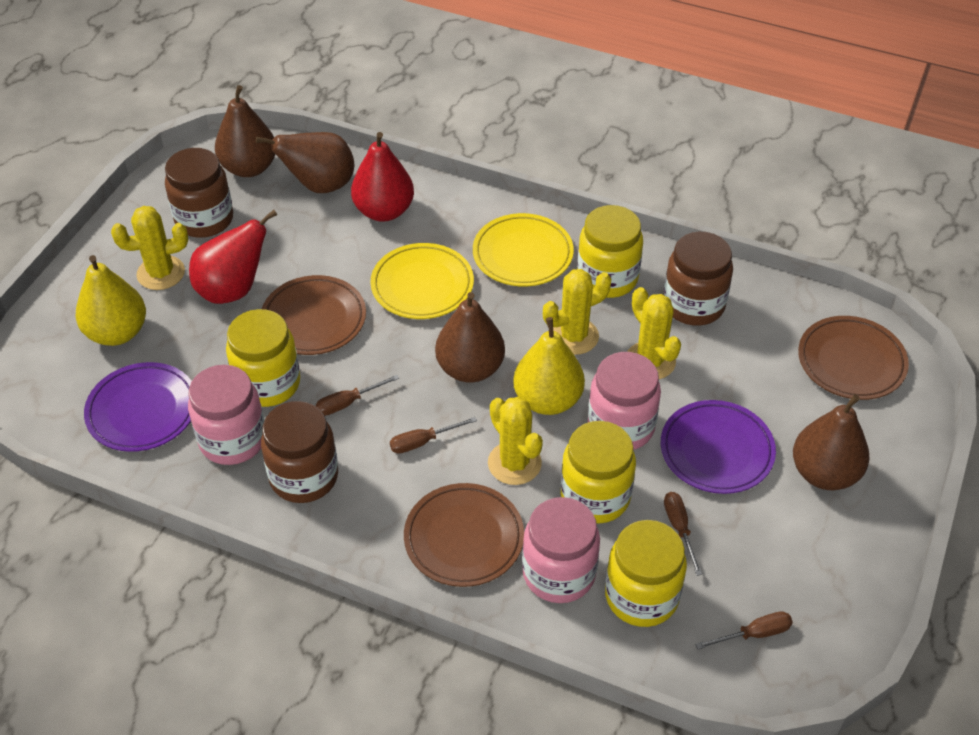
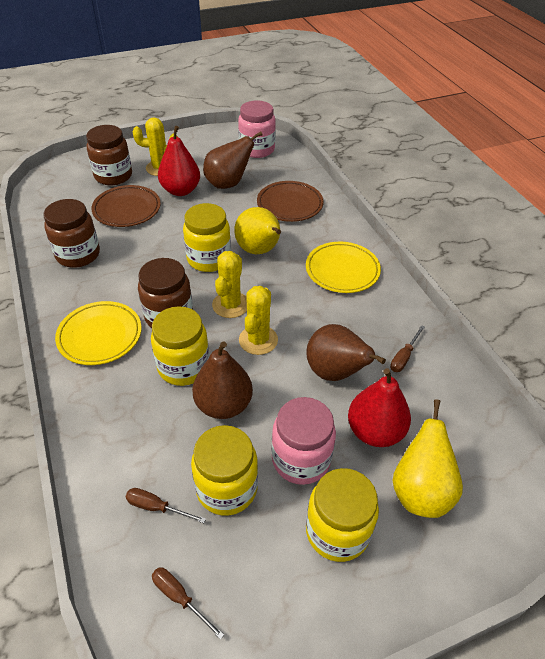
brown pear: [215,85,275,177] [256,132,354,193] [435,292,505,382] [793,394,869,490] = 4 -> [192,341,253,419] [203,132,263,189] [306,324,386,381] = 3
brown plate: [262,275,366,355] [404,483,524,587] [798,316,909,400] = 3 -> [91,185,161,227] [257,181,324,222] = 2
brown screwdriver: [316,375,399,416] [390,417,477,454] [664,492,702,576] [695,611,793,649] = 4 -> [125,488,206,523] [152,568,224,640] [390,325,425,372] = 3
pink jar: [188,365,265,465] [522,497,600,603] [588,352,661,450] = 3 -> [238,100,276,158] [271,397,336,485] = 2
purple plate: [84,362,192,452] [661,400,776,494] = 2 -> none = 0
yellow cactus: [111,206,188,290] [488,397,543,485] [543,269,611,355] [627,287,681,379] = 4 -> [133,117,178,176] [212,251,247,318] [239,286,278,355] = 3

